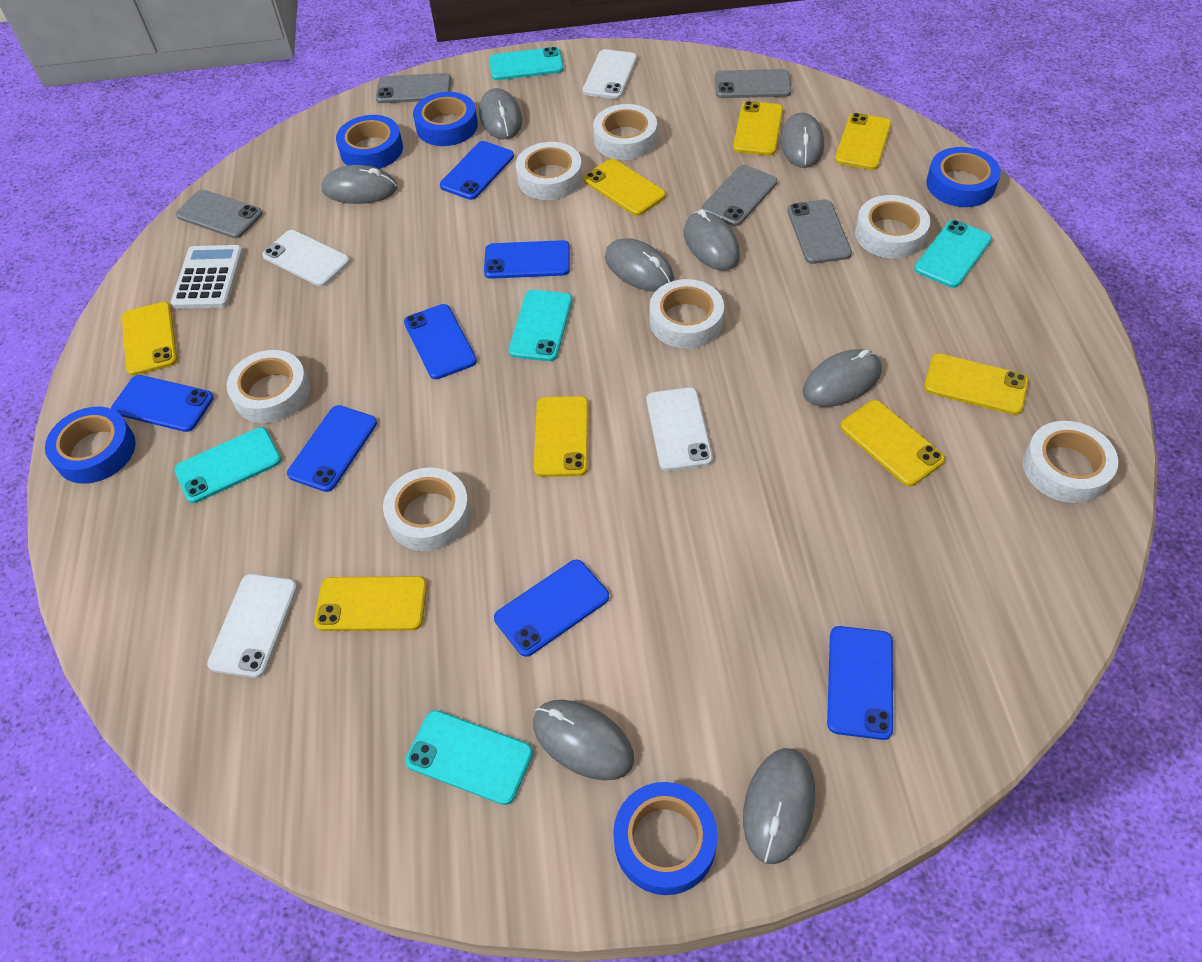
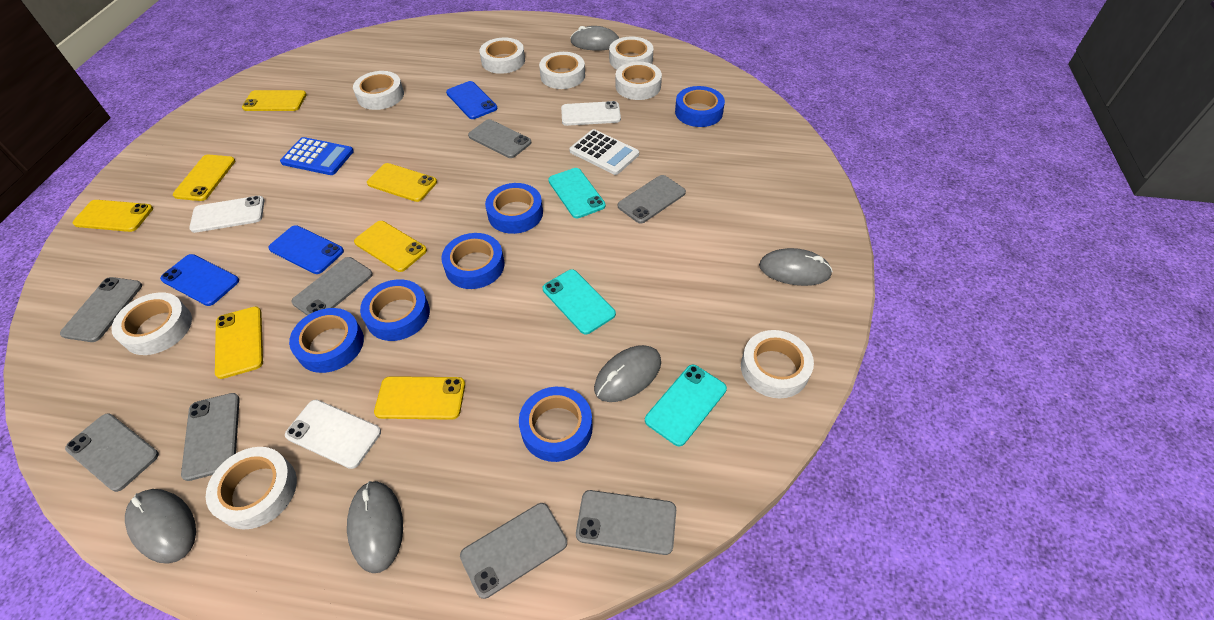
blue calculator: none = 0 -> [280,137,354,175] = 1
blue phone: [111,375,214,432] [287,405,377,492] [404,304,477,379] [440,141,514,200] [484,240,570,279] [494,560,609,657] [827,626,893,740] = 7 -> [160,254,239,306] [268,225,344,274] [446,81,497,119] = 3
blue tape: [45,407,136,484] [336,115,403,169] [413,92,478,146] [613,782,718,895] [926,147,1001,207] = 5 -> [289,308,364,373] [360,279,430,341] [441,233,505,289] [485,183,543,234] [519,387,593,462] [675,86,725,127] = 6
grey mouse: [322,165,397,204] [479,88,522,139] [533,700,634,781] [605,238,674,291] [684,209,740,271] [743,748,815,864] [780,112,824,168] [803,349,882,407] = 8 -> [125,489,196,564] [347,481,403,573] [570,26,619,51] [594,345,661,402] [759,248,833,286] = 5
grey phone: [176,189,262,238] [376,73,451,103] [702,165,777,226] [715,69,792,98] [787,199,852,264] = 5 -> [60,277,142,342] [65,413,159,492] [181,393,240,481] [292,257,373,315] [460,503,567,599] [468,119,531,158] [576,490,676,555] [618,175,686,224] = 8
turquoise phone: [174,427,281,503] [405,710,533,805] [489,47,564,80] [509,290,572,361] [914,220,992,288] = 5 -> [543,269,616,334] [548,168,606,218] [645,365,727,446] = 3
white phone: [207,574,297,678] [262,230,350,287] [583,49,637,99] [646,387,713,471] = 4 -> [189,196,264,233] [285,400,381,469] [561,101,621,126] = 3
white tape: [227,350,310,423] [383,468,471,551] [516,142,582,200] [593,104,657,160] [649,279,724,348] [855,195,930,259] [1023,421,1118,503] = 7 -> [111,292,192,355] [206,447,297,529] [353,71,404,110] [480,38,525,74] [539,52,585,89] [609,37,653,70] [615,62,662,100] [741,330,814,398] = 8
yellow phone: [122,302,177,376] [314,576,427,631] [534,396,589,477] [584,159,666,216] [733,101,783,156] [835,113,891,170] [840,400,945,486] [924,354,1029,415] = 8 -> [73,200,153,232] [173,155,235,201] [215,306,263,379] [242,90,307,111] [354,221,427,272] [367,163,437,202] [374,376,465,420] = 7

